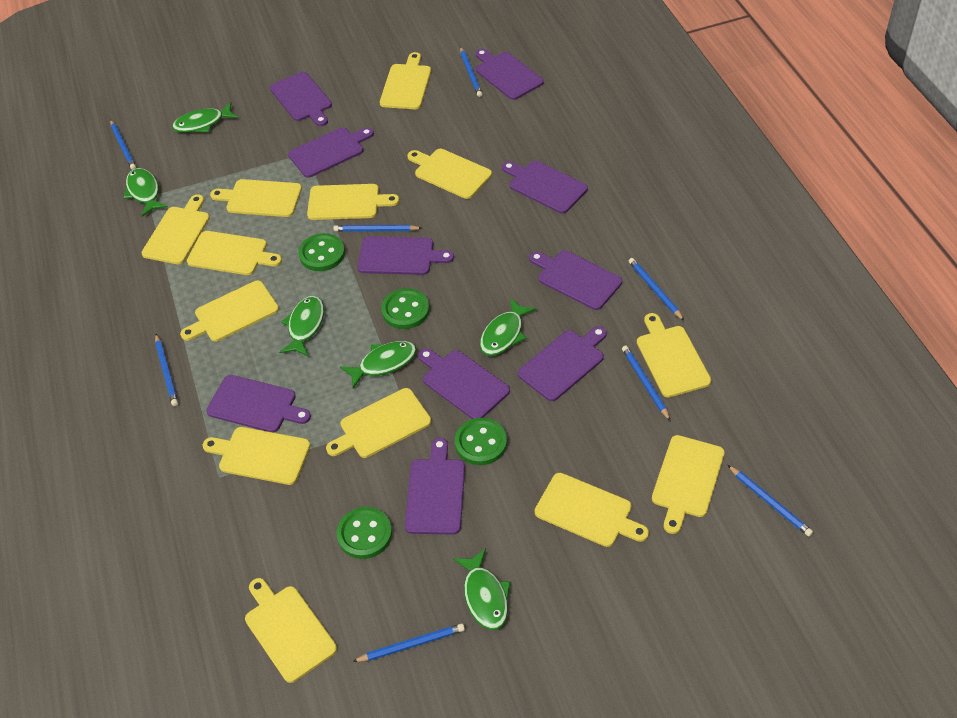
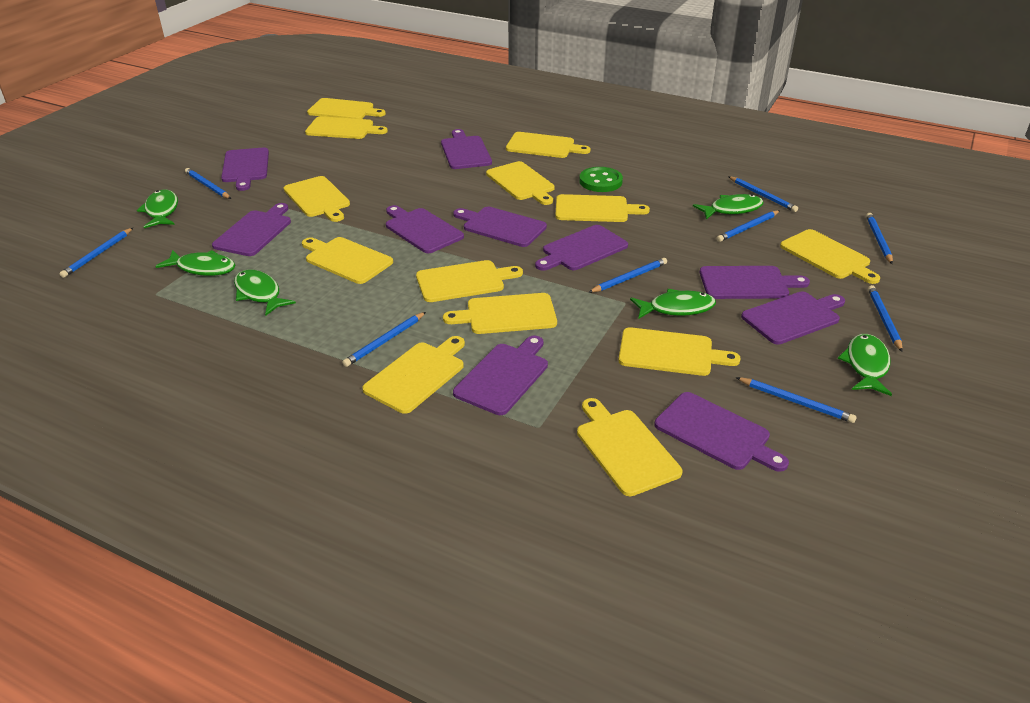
blue pencil: [110,119,136,170] [155,334,178,406] [334,225,421,232] [352,623,465,662] [460,46,482,97] [622,345,671,421] [629,258,684,321] [728,465,813,537] = 8 -> [59,228,133,278] [185,168,231,199] [342,312,426,367] [588,258,667,293] [716,210,779,242] [728,176,798,212] [736,377,857,423] [866,213,893,264] [868,285,903,352] = 9
green button: [298,233,345,271] [337,507,392,559] [381,288,430,329] [455,418,507,465] = 4 -> [579,167,623,192] = 1

